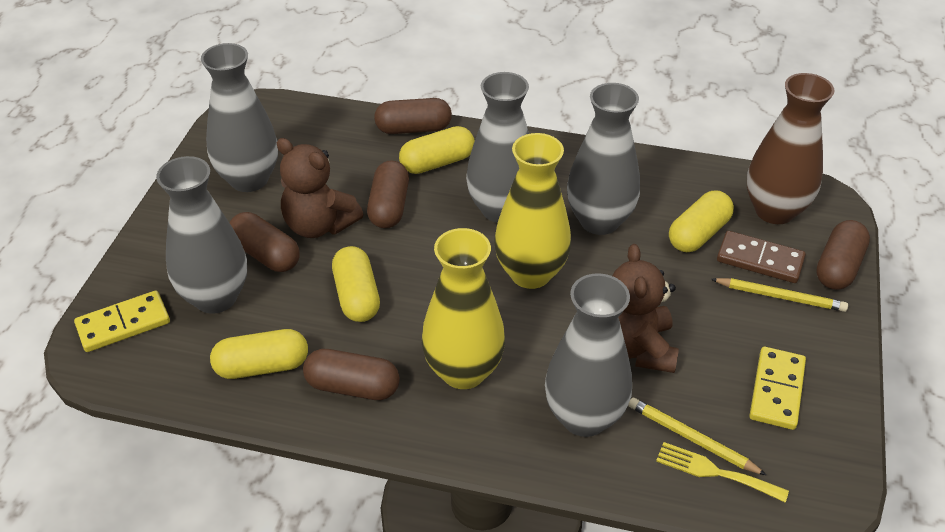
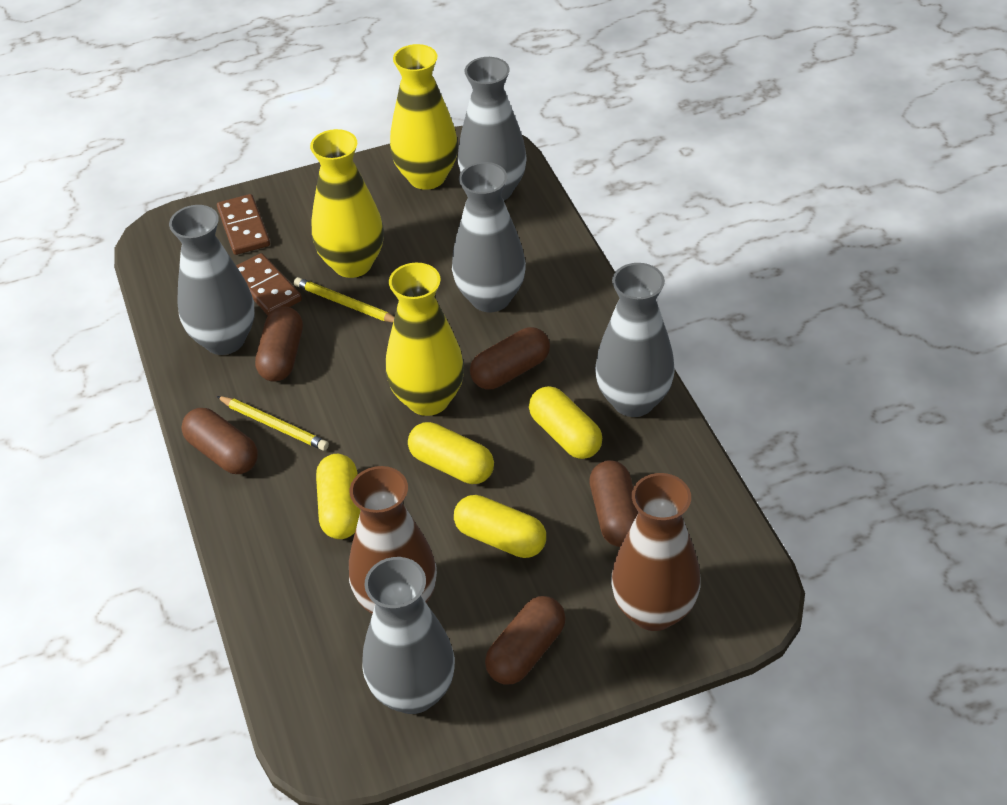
brown domino: [717,231,806,283] = 1 -> [217,194,270,255] [236,253,302,315] = 2
brown teddy bear: [277,138,363,238] [612,244,679,373] = 2 -> none = 0
brown vase: [747,73,835,224] = 1 -> [349,466,437,614] [611,473,701,631] = 2
yellow domino: [74,290,170,352] [749,347,806,430] = 2 -> none = 0
yellow fork: [656,442,789,502] = 1 -> none = 0
yellow vase: [422,228,505,389] [494,133,571,289] = 2 -> [310,129,384,278] [386,263,464,416] [390,44,458,190] = 3

